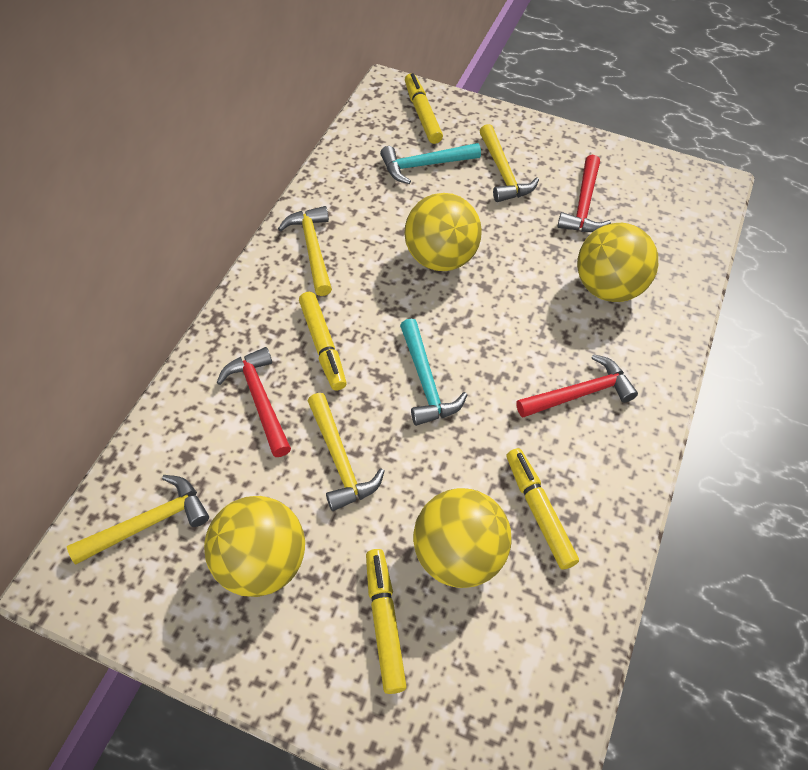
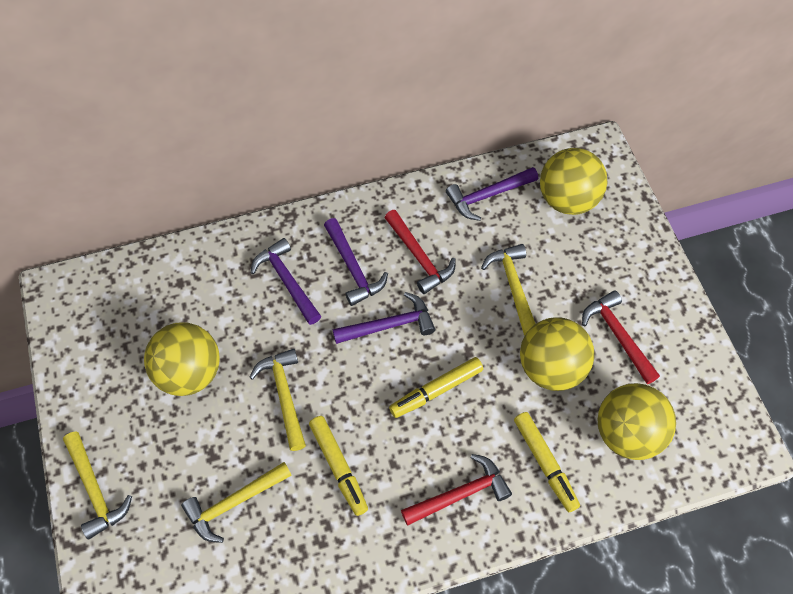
purple hammer: none = 0 -> [251,238,321,325] [324,218,388,306] [333,292,435,344] [446,167,538,221] = 4
turquoise hammer: [380,143,481,184] [400,318,467,426] = 2 -> none = 0
yellow marker: [299,292,347,391] [366,549,407,694] [405,73,443,144] [507,448,579,570] = 4 -> [309,416,368,516] [389,357,483,418] [514,412,580,512] = 3

